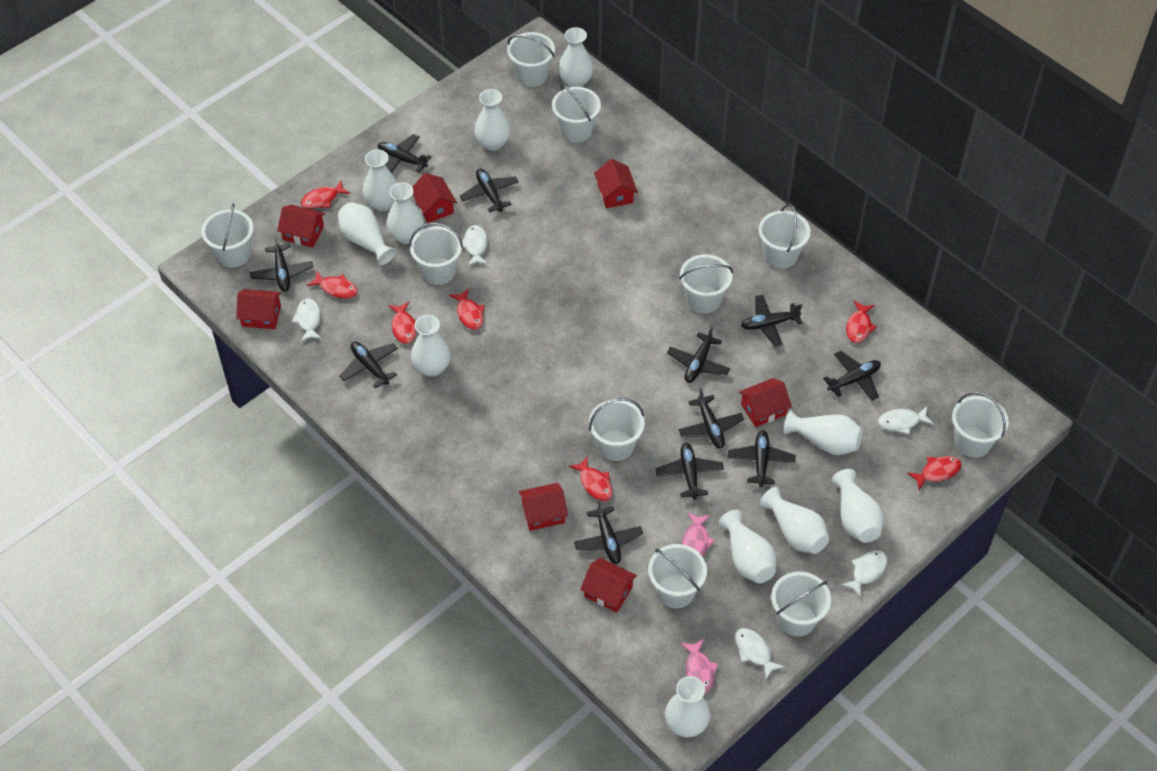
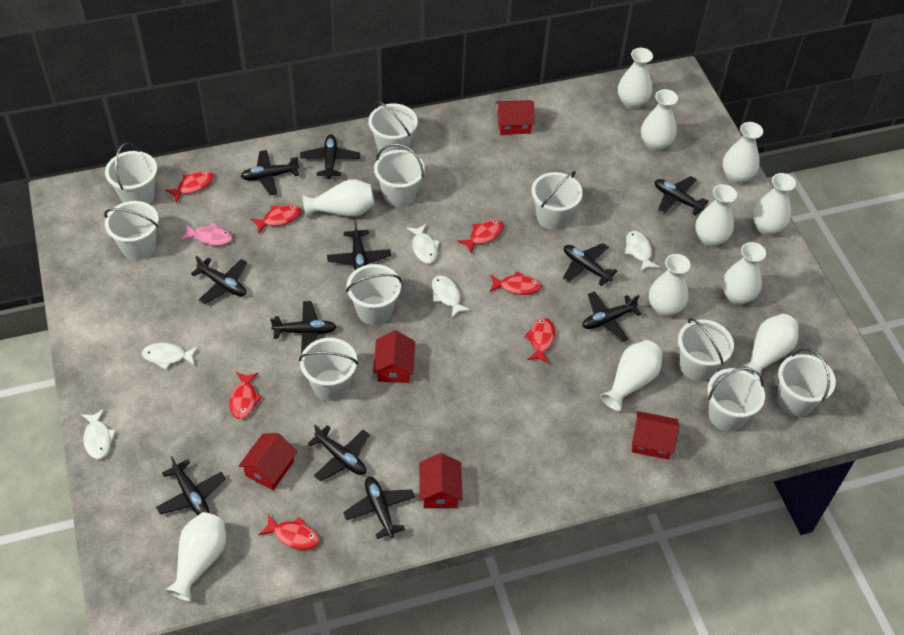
pink fish: [681,639,718,693] [682,512,715,557] = 2 -> [180,223,233,246] = 1
red house: [236,289,281,329] [277,205,325,247] [412,173,457,223] [519,483,568,531] [580,558,637,612] [594,159,638,208] [739,378,792,427] = 7 -> [239,433,297,490] [373,330,415,383] [419,453,462,508] [496,100,535,135] [632,411,679,459] = 5

